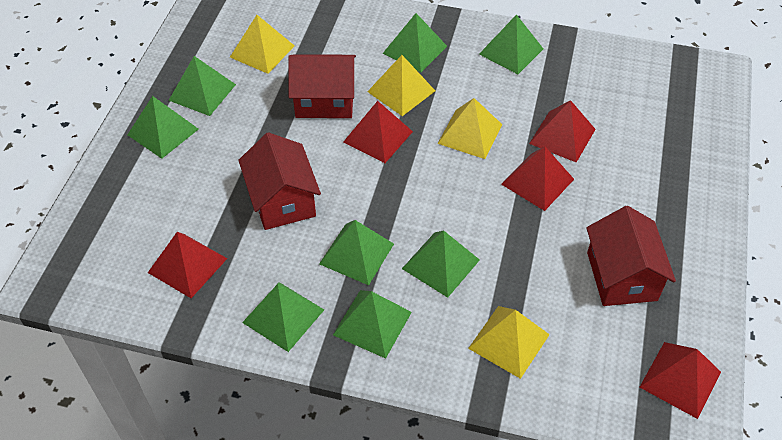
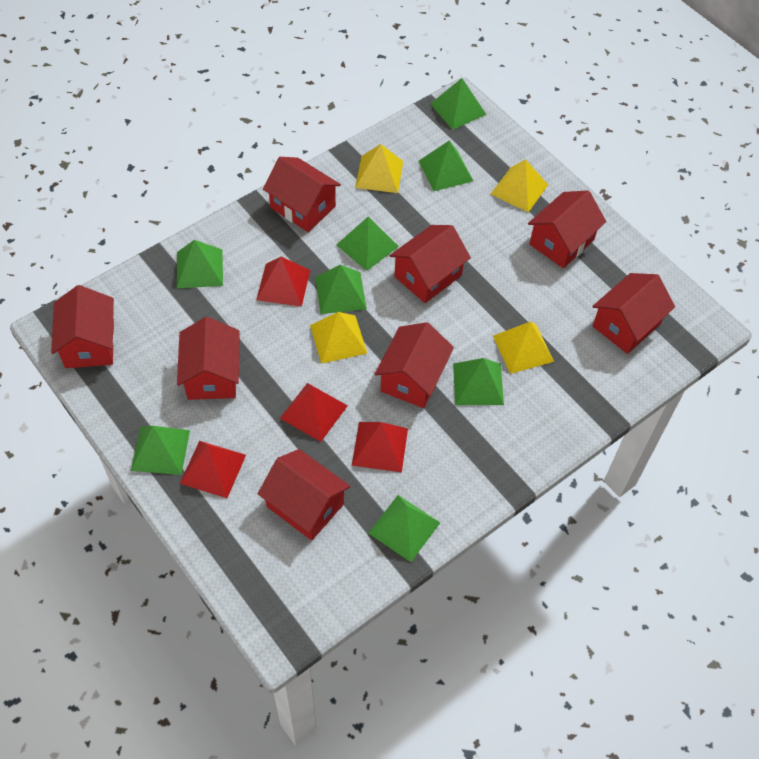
red house: [238,132,321,230] [288,54,356,118] [586,206,676,306] = 3 -> [51,285,115,368] [177,317,240,400] [258,449,350,541] [263,157,341,232] [375,322,454,408] [390,225,471,303] [528,190,606,268] [592,273,675,354] = 8
red pyramid: [148,232,228,298] [343,101,413,163] [501,146,574,211] [529,100,596,163] [640,342,721,419] = 5 -> [180,441,246,498] [256,257,310,307] [280,383,348,442] [352,422,408,472] = 4

